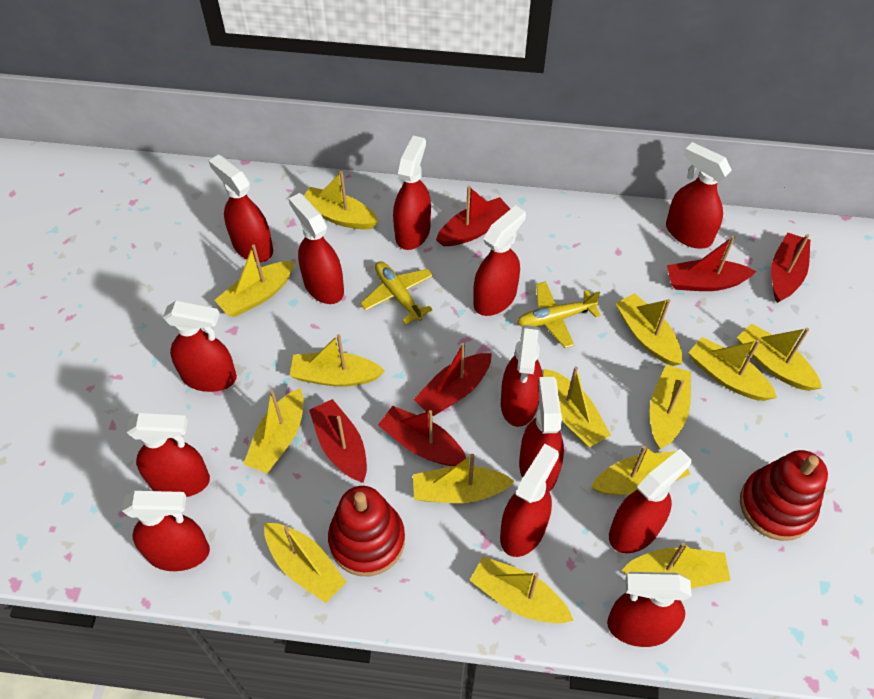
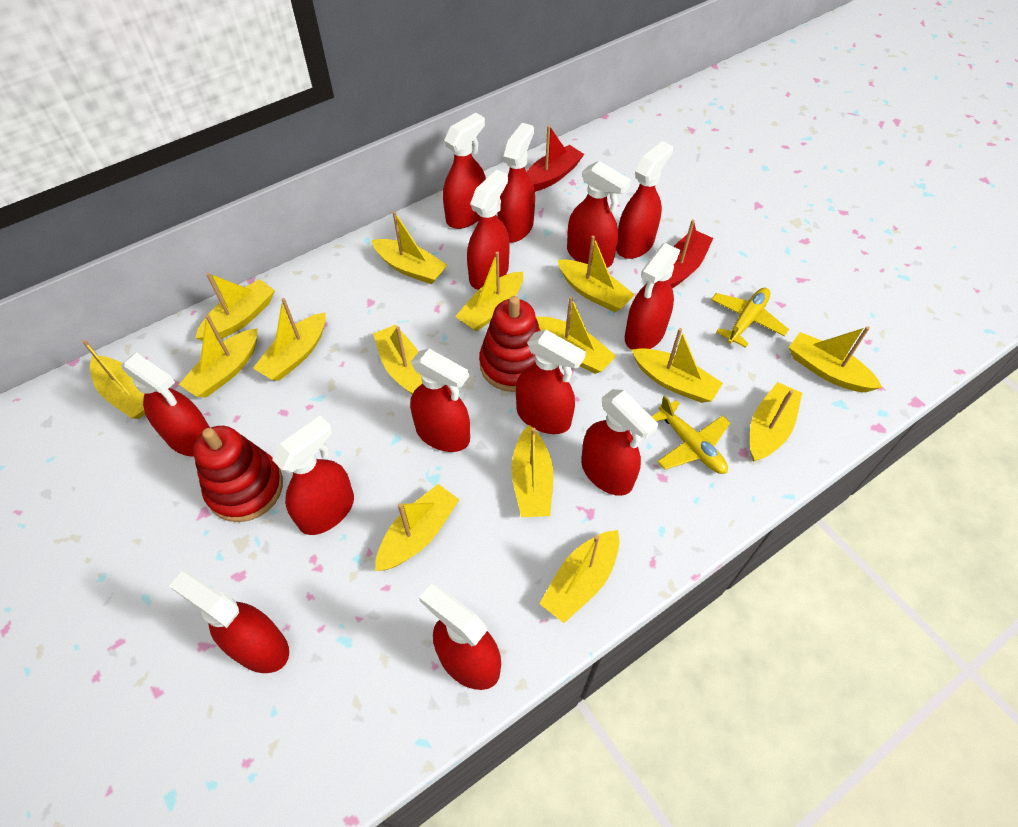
red boat: [309,399,367,483] [378,406,466,466] [413,343,492,416] [436,186,510,246] [667,236,756,291] [771,232,810,303] = 6 -> [527,125,584,192] [668,219,713,288] = 2
yellow boat: [214,245,295,317] [243,388,304,473] [264,523,347,603] [290,334,385,387] [304,171,379,229] [413,454,514,503] [470,556,574,623] [543,366,611,447] [591,446,690,495] [615,293,682,366] [621,542,731,588] [650,365,691,449] [688,337,777,401] [737,323,822,391] = 14 -> [82,340,145,419] [179,315,258,398] [196,273,275,341] [253,298,326,381] [371,211,447,284] [373,325,423,394] [375,484,460,571] [455,251,523,332] [511,425,553,517] [536,296,616,374] [539,530,619,623] [558,235,635,312] [632,328,723,403] [750,382,802,462] [789,326,882,392] = 15

